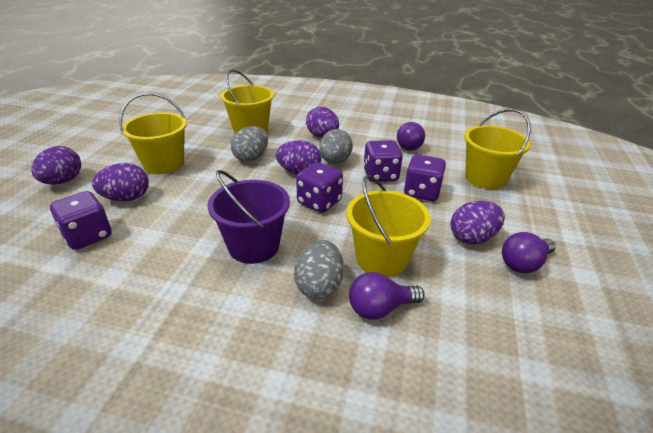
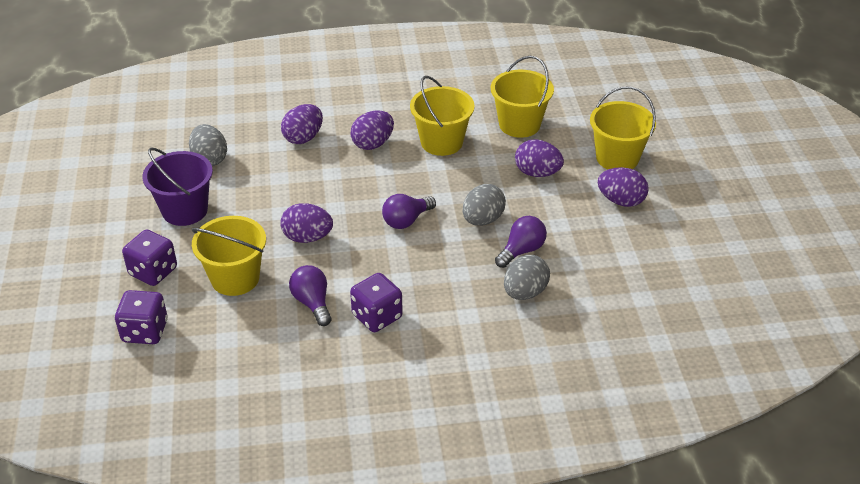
purple dice: [50,191,112,250] [296,162,343,213] [363,140,403,182] [404,154,446,201] = 4 -> [115,290,168,344] [122,230,177,286] [350,273,403,332] = 3

